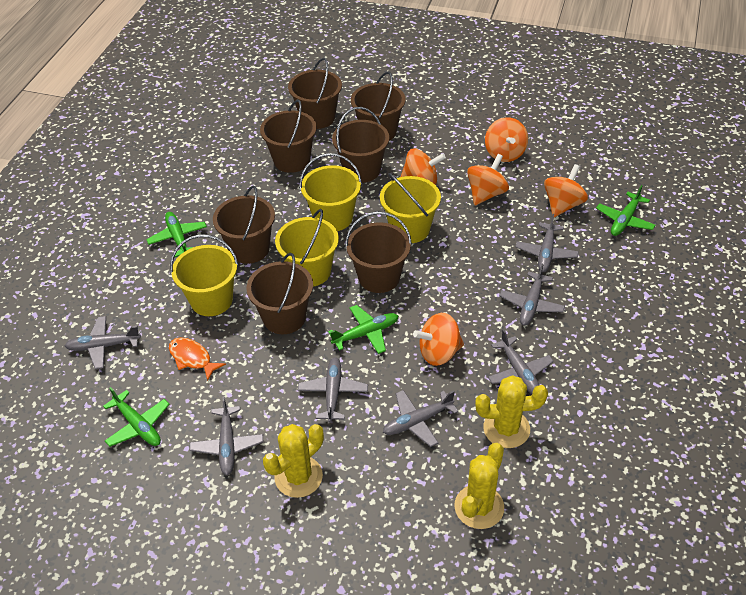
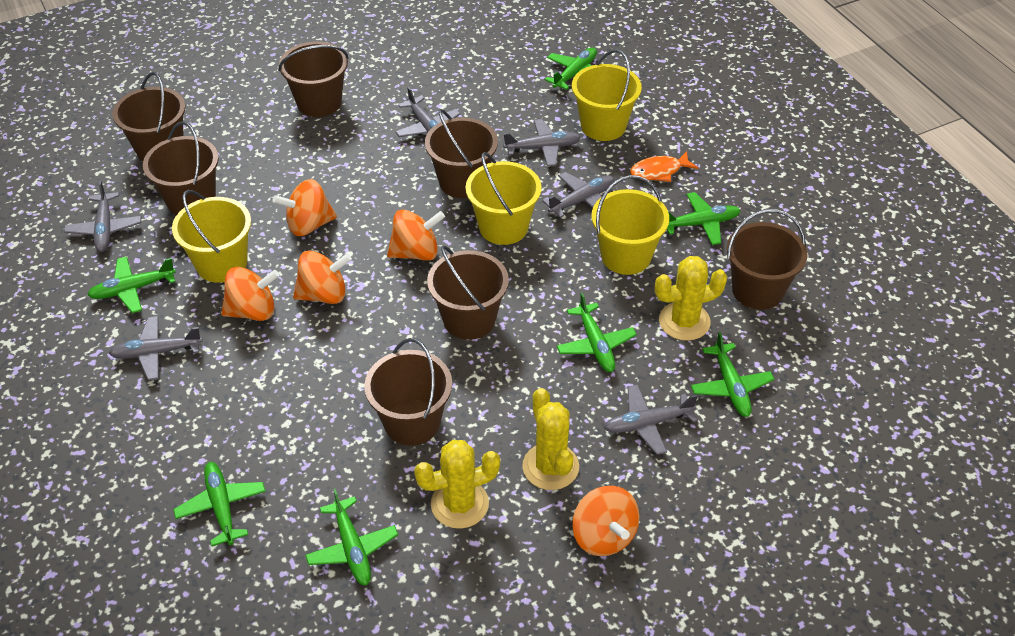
green plane: [103,387,170,447] [146,212,207,258] [328,305,398,354] [596,185,656,236] = 4 -> [87,256,176,313] [173,462,266,546] [305,489,398,586] [545,47,597,90] [557,293,637,372] [667,192,741,245] [691,332,774,417] = 7
grey plane: [65,316,141,369] [190,397,263,475] [298,357,368,423] [383,390,459,447] [488,329,554,394] [499,264,565,326] [516,214,579,272] = 7 -> [64,181,141,252] [109,316,203,381] [395,87,460,137] [503,119,581,167] [543,172,614,218] [604,385,698,455] = 6

